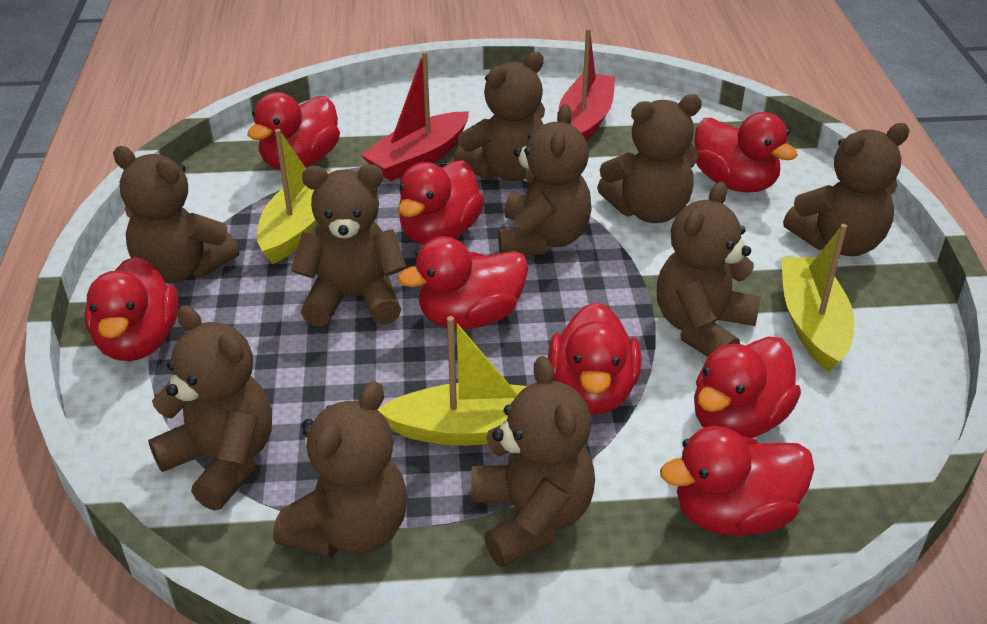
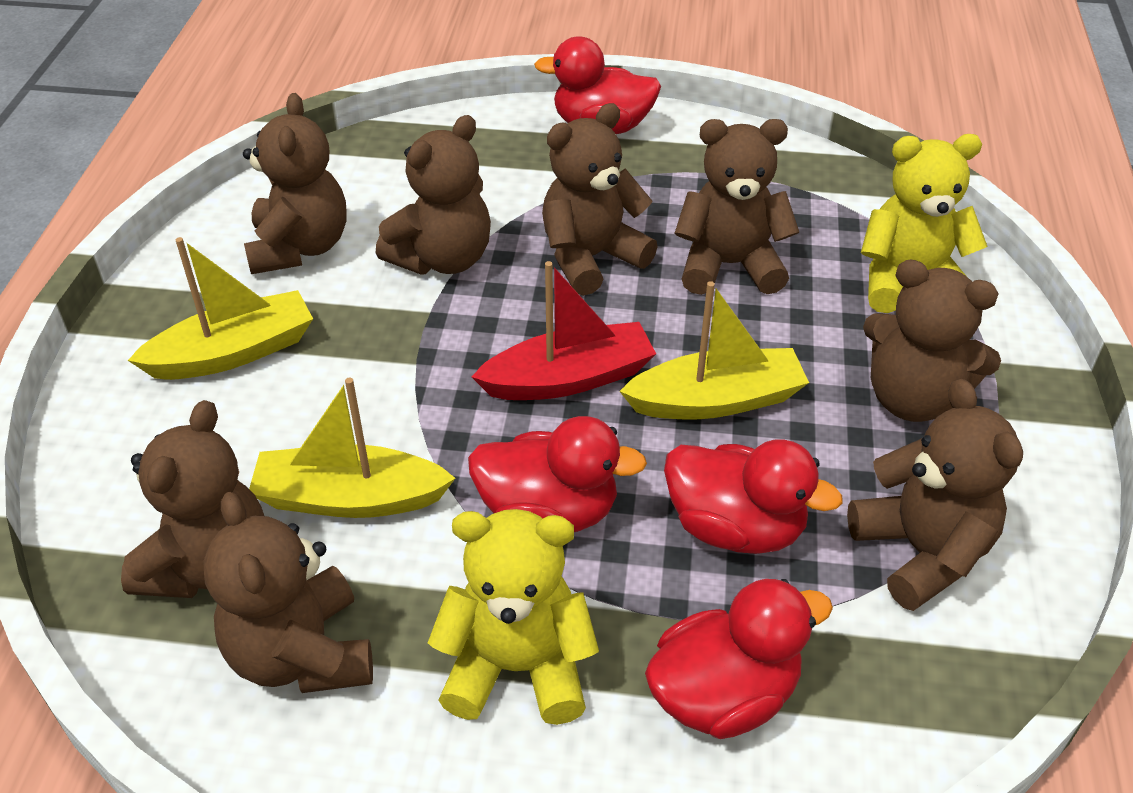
brown teddy bear: [113,146,240,283] [148,305,272,511] [273,381,407,558] [291,164,407,327] [453,52,545,181] [471,356,595,567] [498,104,592,255] [597,94,702,223] [657,182,761,357] [783,123,910,256] = 10 -> [121,400,264,598] [203,492,373,693] [243,93,347,274] [376,115,491,275] [542,103,658,296] [674,119,799,295] [847,379,1023,611] [863,259,1001,422] = 8
red boat: [360,51,469,181] [559,28,615,141] = 2 -> [472,261,656,400] = 1
red duck: [85,256,179,361] [247,92,340,170] [398,160,484,245] [398,236,528,329] [548,302,641,415] [660,426,814,536] [694,112,798,192] [694,337,801,438] = 8 -> [468,416,647,532] [534,37,661,134] [645,579,833,739] [664,439,843,554] = 4
yellow teddy bear: none = 0 -> [428,509,599,725] [861,134,988,313] = 2

